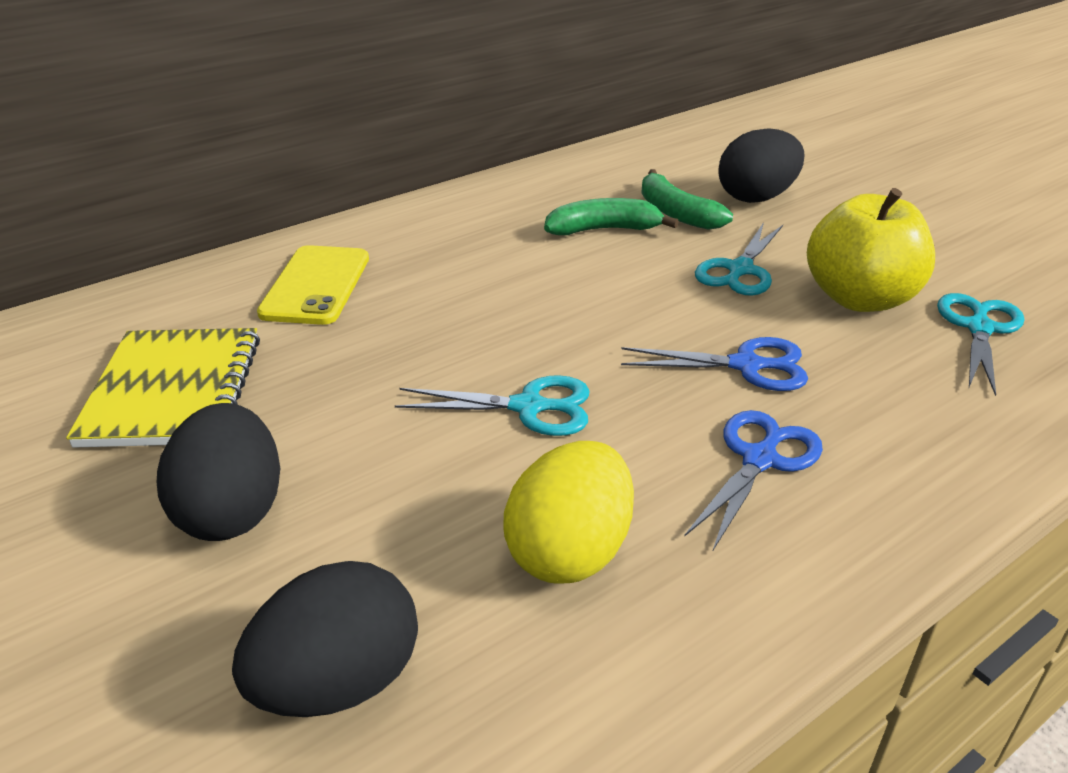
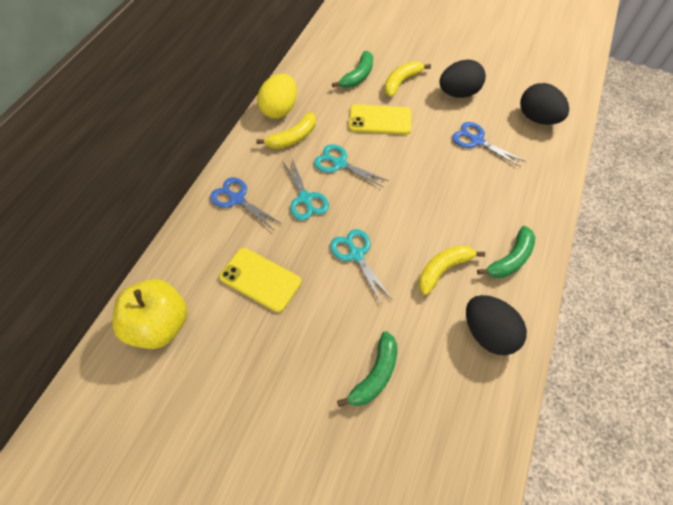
green banana: [544,198,679,235] [641,169,733,230] = 2 -> [332,51,373,88] [337,331,397,407] [477,226,535,278] = 3
yellow banana: none = 0 -> [256,112,316,149] [384,61,431,97] [419,245,485,295] = 3
yellow notebook: [66,328,260,448] = 1 -> none = 0
yellow phone: [257,245,369,325] = 1 -> [219,248,301,312] [349,104,411,134] = 2

